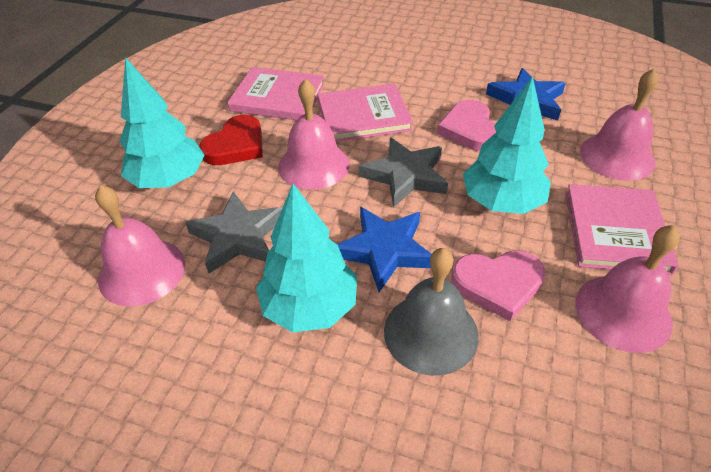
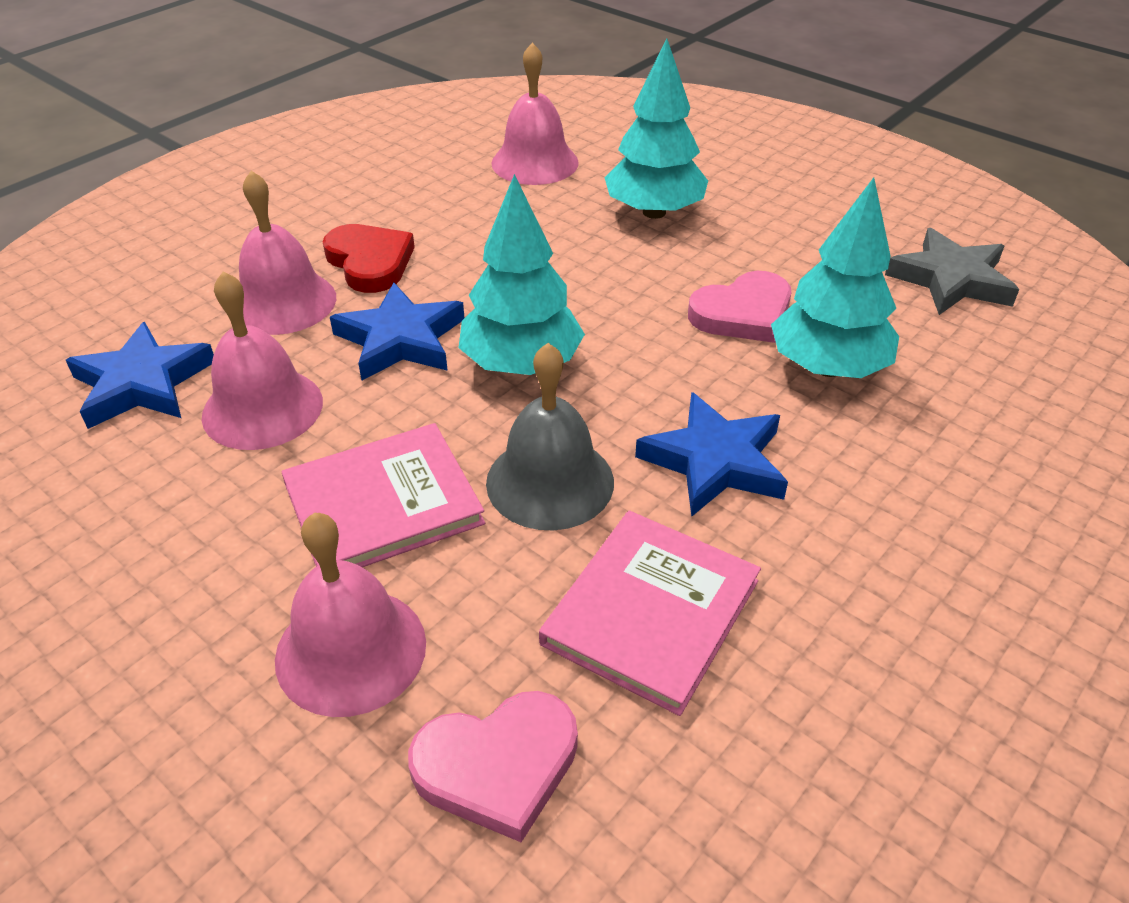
blue star: [337,207,431,292] [486,68,566,121] = 2 -> [66,322,214,429] [330,283,464,380] [635,392,788,517] = 3
grey star: [185,191,282,273] [359,137,448,207] = 2 -> [885,228,1019,315] = 1
pink book: [227,67,325,120] [317,83,413,142] [565,184,678,275] = 3 -> [282,423,485,567] [539,511,761,716] = 2

